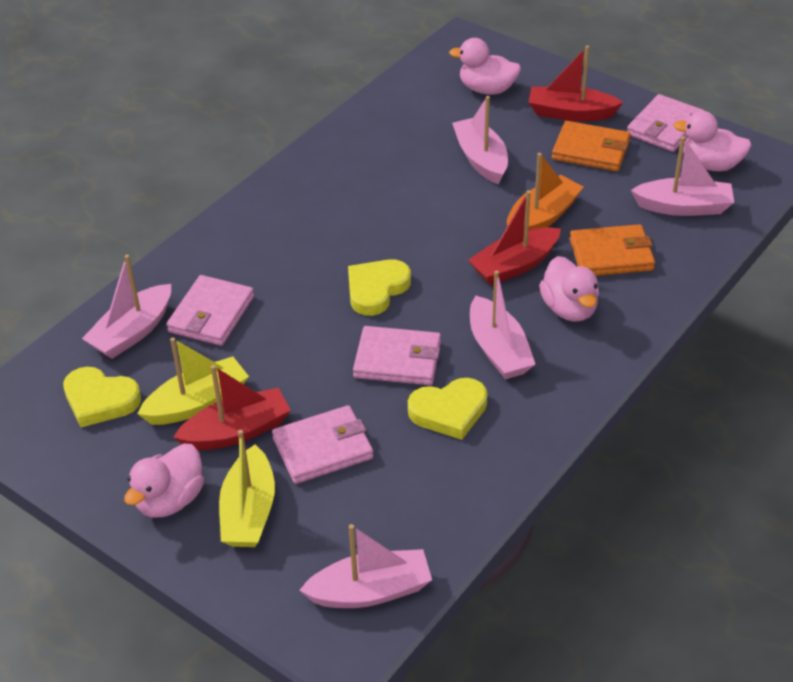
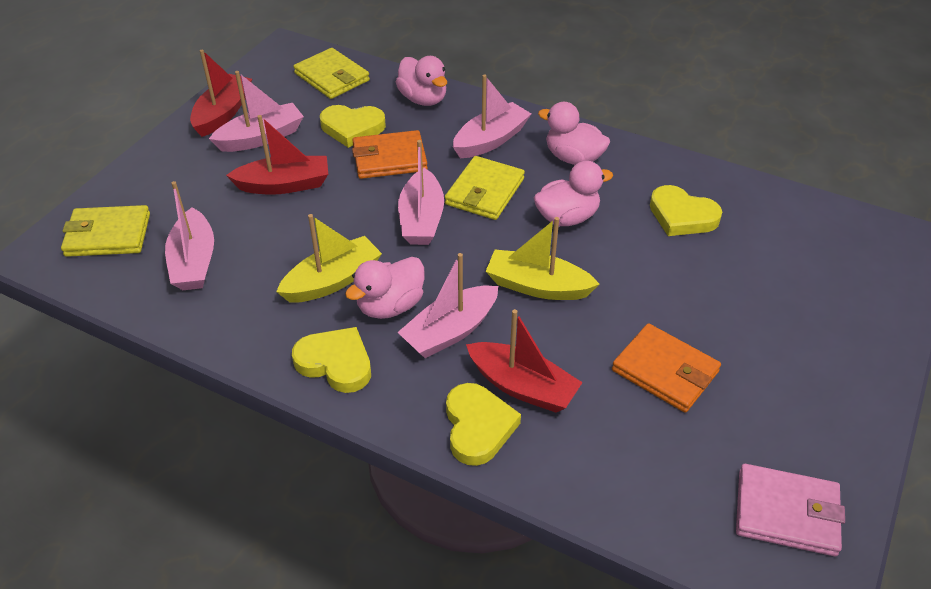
orange boat: [507,153,583,230] = 1 -> none = 0
pink wallet: [166,275,254,346] [272,405,374,484] [353,326,441,385] [627,94,704,152] = 4 -> [736,464,845,556] = 1
yellow heart: [63,367,141,427] [348,259,411,316] [408,378,487,440] = 3 -> [292,327,371,393] [320,105,386,148] [446,383,521,466] [650,185,722,236] = 4
yellow wallet: none = 0 -> [61,205,150,257] [293,48,370,99] [445,156,525,220] = 3

